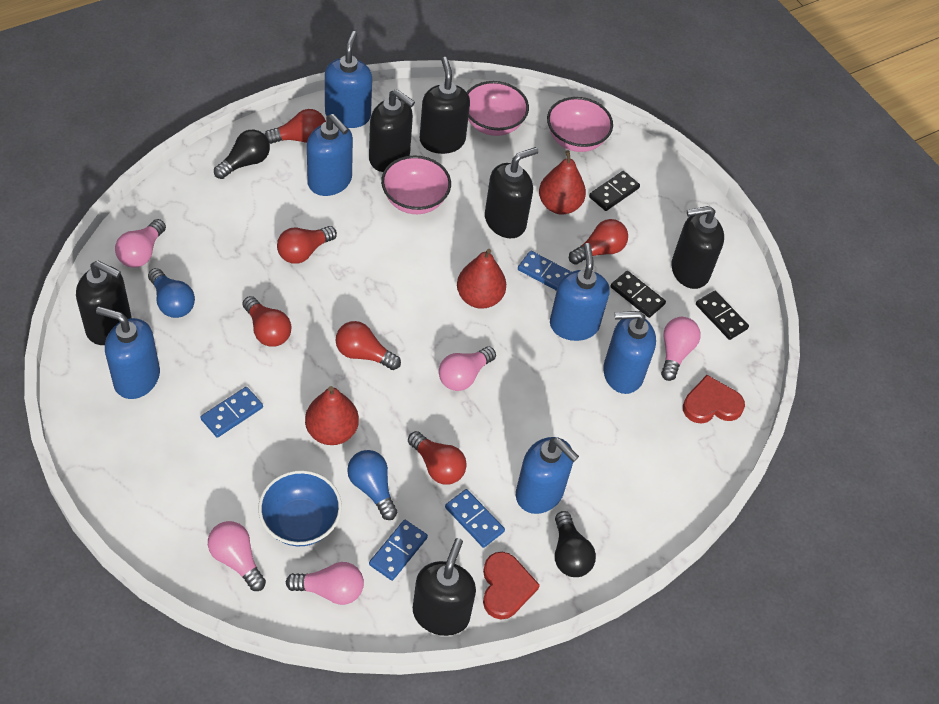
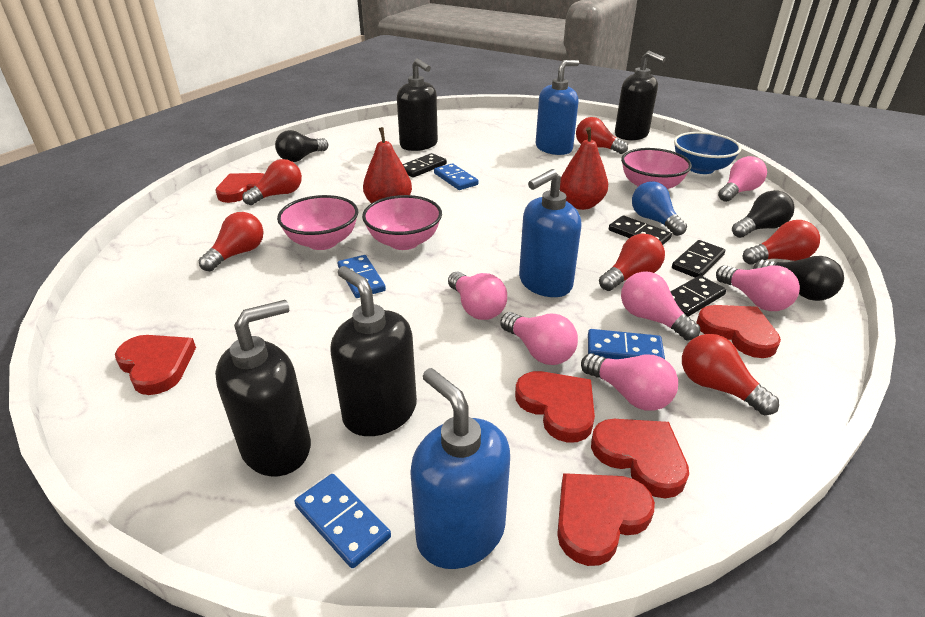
black domino: [589,171,640,211] [611,271,666,318] [696,291,749,340] = 3 -> [403,153,447,177] [609,216,672,245] [670,275,726,317] [672,240,725,278] = 4
black light bulb: [214,130,270,179] [555,511,596,577] = 2 -> [275,130,328,162] [732,190,794,238] [753,256,844,301] = 3
black soap dispenser: [76,261,132,345] [369,89,415,172] [413,538,476,636] [420,57,470,154] [485,147,538,238] [671,206,724,289] = 6 -> [215,300,311,476] [330,266,417,436] [397,58,438,151] [615,51,666,140] = 4
blue light bulb: [148,268,195,318] [347,450,397,520] = 2 -> [632,181,687,236] = 1
blue soap dispenser: [96,307,160,399] [307,114,353,196] [325,31,372,128] [516,437,579,514] [550,243,610,341] [603,311,656,394] = 6 -> [410,368,510,569] [519,169,582,297] [536,60,579,155] = 3
pink light bulb: [115,219,166,268] [208,521,266,591] [286,562,364,605] [439,346,496,391] [661,317,701,381] = 5 -> [448,272,507,320] [500,312,578,365] [581,353,678,411] [621,271,700,341] [716,265,800,311] [718,156,767,202] = 6
red heart: [483,552,540,619] [683,375,745,424] = 2 -> [115,335,196,395] [215,173,264,203] [515,371,595,443] [557,473,655,566] [591,419,689,498] [697,305,781,358] = 6
red pear: [305,386,359,445] [457,249,506,309] [539,150,586,214] = 3 -> [363,127,412,203] [560,127,608,210] = 2

